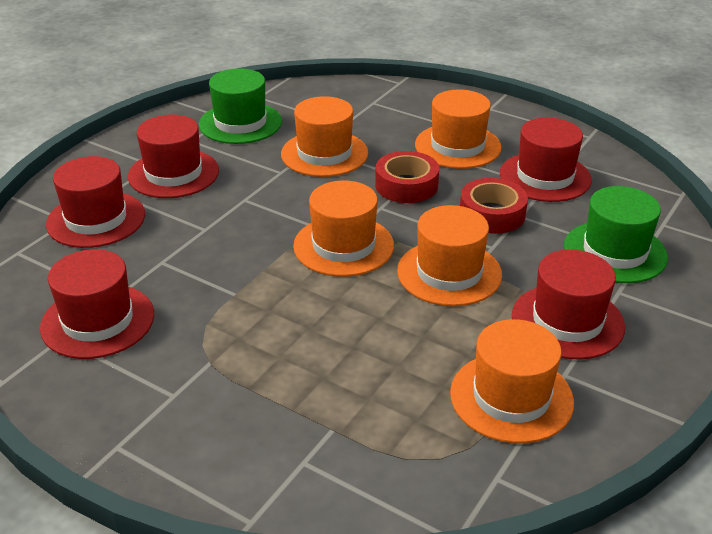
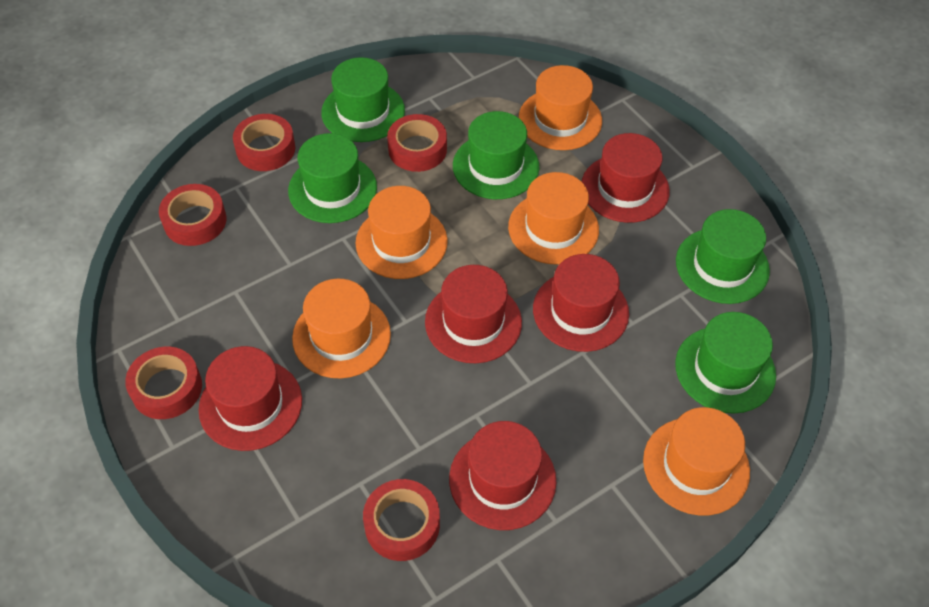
green hat: [199,68,282,144] [564,186,668,283] = 2 -> [288,133,377,223] [321,57,405,142] [453,111,540,199] [675,312,776,414] [676,209,770,304] = 5
red tape: [375,151,439,203] [460,178,528,234] = 2 -> [125,347,202,419] [159,184,227,246] [233,114,295,171] [363,479,440,561] [387,114,447,172] = 5

